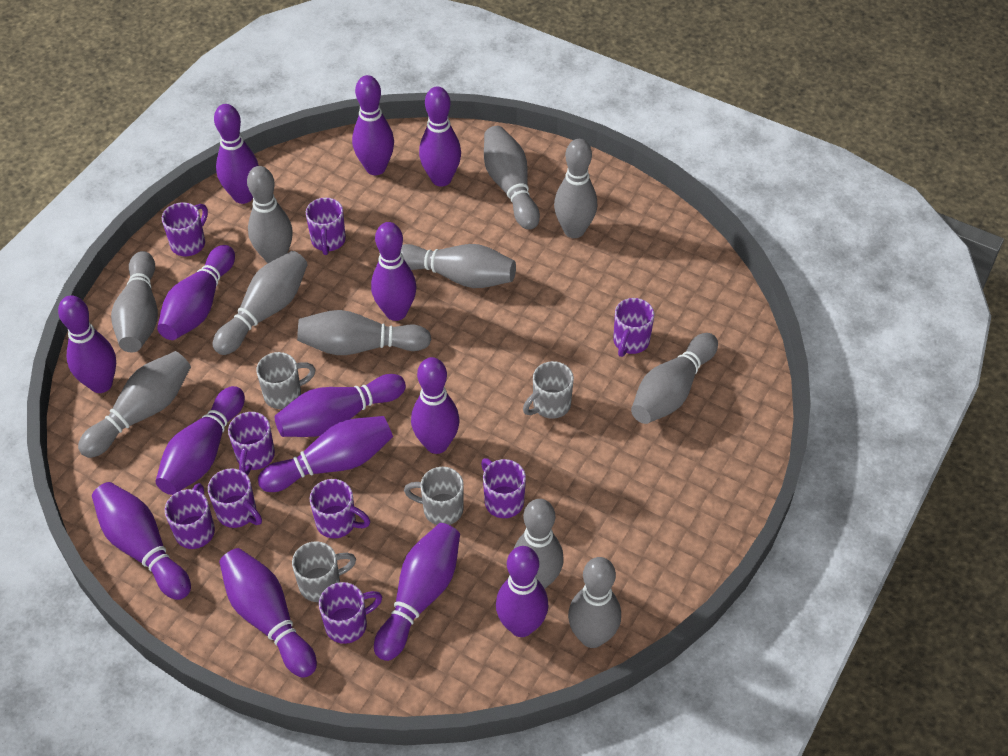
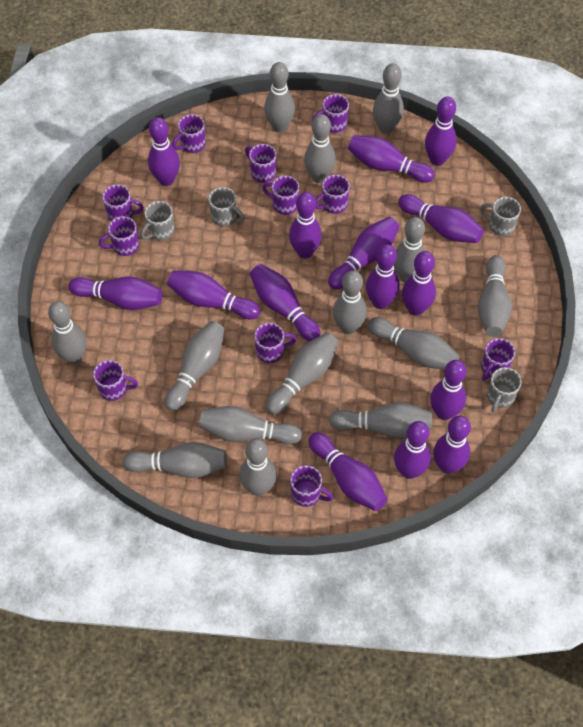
grey bowling pin: [78,351,191,458] [111,251,158,352] [212,251,308,355] [247,166,293,263] [297,310,431,355] [401,244,516,288] [484,126,540,230] [514,499,564,589] [554,139,597,238] [568,557,621,648] [631,333,718,424] = 11 -> [48,301,87,364] [123,442,227,478] [165,321,225,411] [199,406,302,445] [240,439,277,496] [264,62,295,132] [266,332,339,415] [304,114,336,183] [329,403,432,438] [333,270,367,334] [368,317,459,369] [373,64,404,134] [394,217,425,282] [478,255,512,337] = 14
purple bowling pin: [58,295,116,393] [92,482,191,600] [155,386,245,495] [157,245,235,340] [214,104,259,204] [219,548,317,678] [258,416,393,492] [275,374,406,437] [352,75,394,175] [371,222,417,321] [374,523,460,661] [411,357,460,454] [419,87,461,187] [496,546,549,637] = 14 -> [68,277,162,310] [148,117,180,186] [167,270,260,319] [250,264,321,341] [289,192,322,259] [309,432,387,511] [328,217,400,290] [348,135,435,183] [366,244,399,309] [394,421,431,479] [398,194,484,243] [402,251,436,316] [425,96,457,166] [430,360,467,420] [433,416,471,474] = 15
purple mug: [162,202,208,256] [165,483,215,549] [208,468,262,528] [228,412,275,475] [306,198,346,255] [310,479,370,538] [319,582,382,644] [481,458,526,518] [613,298,654,357] = 9 -> [93,360,138,401] [99,216,139,256] [102,184,144,221] [172,114,206,153] [245,144,276,183] [254,323,297,363] [262,175,299,215] [290,465,333,507] [312,94,349,133] [315,175,350,214] [481,338,515,381] = 11

